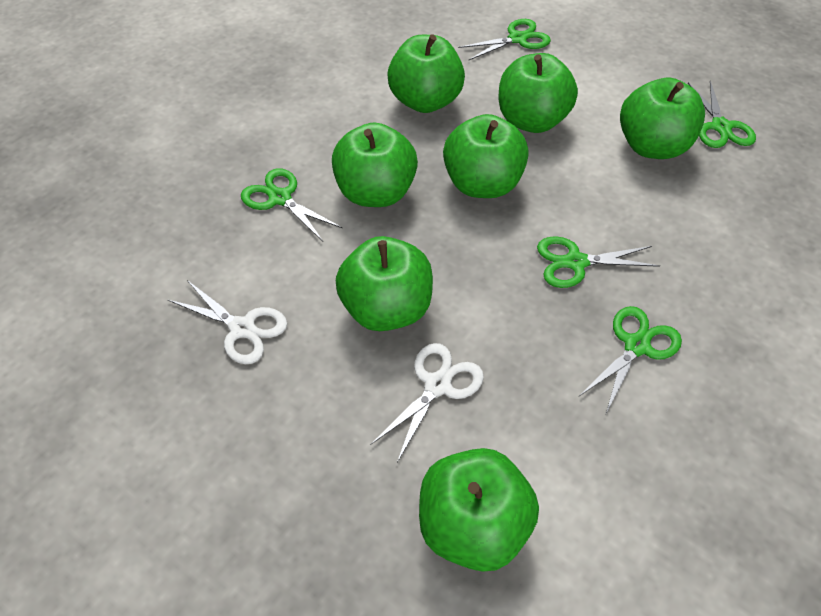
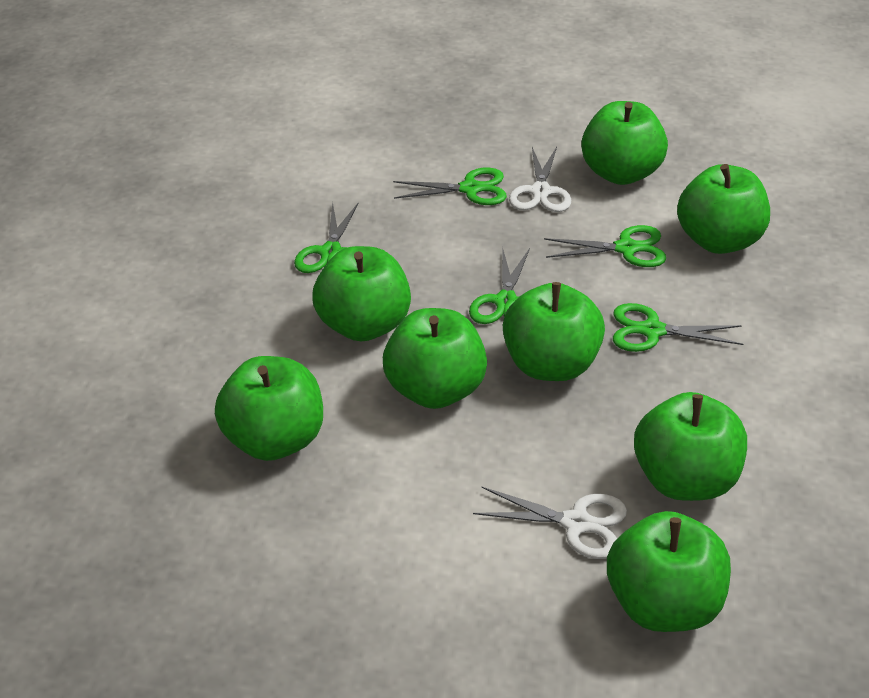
green apple: [332,122,418,207] [336,236,433,331] [387,34,465,113] [419,448,539,572] [443,114,529,198] [499,53,578,133] [620,78,705,159] = 7 -> [215,356,323,461] [312,246,411,341] [383,308,487,409] [503,282,605,381] [581,101,668,185] [607,511,731,632] [634,392,747,501] [677,164,770,254] = 8

